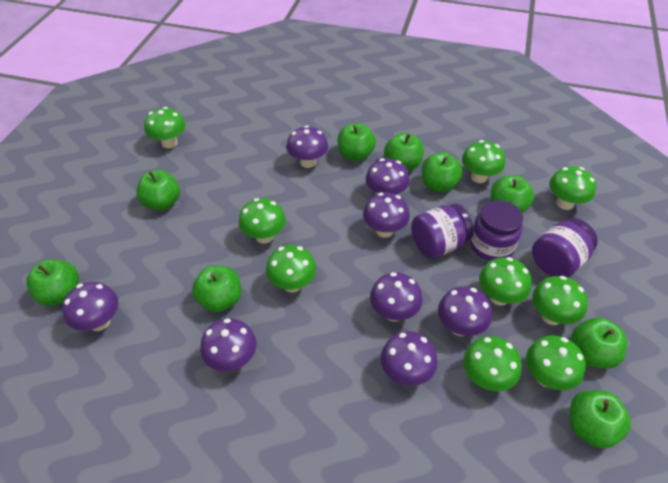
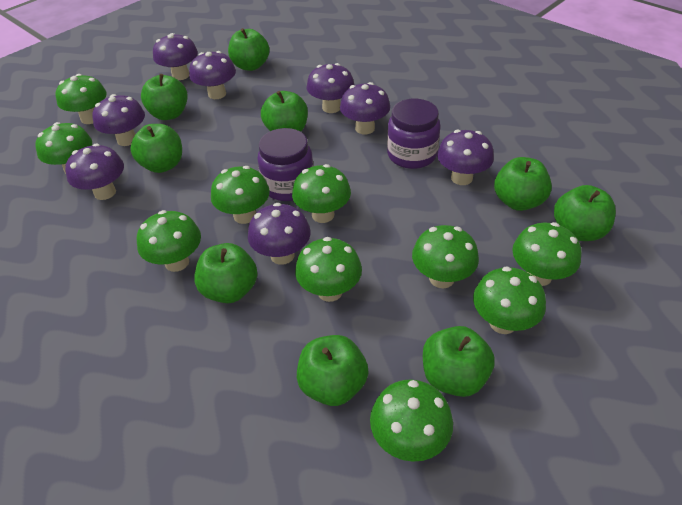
green mushroom: [144,107,186,148] [239,198,286,244] [266,245,316,292] [462,140,505,183] [463,336,522,391] [479,257,532,306] [526,335,586,391] [532,276,588,325] [549,166,596,210] = 9 -> [35,122,92,174] [55,74,107,124] [137,210,201,272] [211,166,270,224] [292,164,351,223] [295,237,362,302] [370,379,453,462] [412,225,479,288] [473,267,546,334] [512,222,581,286] = 10
purple jar: [411,204,474,259] [470,200,523,261] [532,218,598,277] = 3 -> [257,128,313,201] [387,99,441,169] = 2

